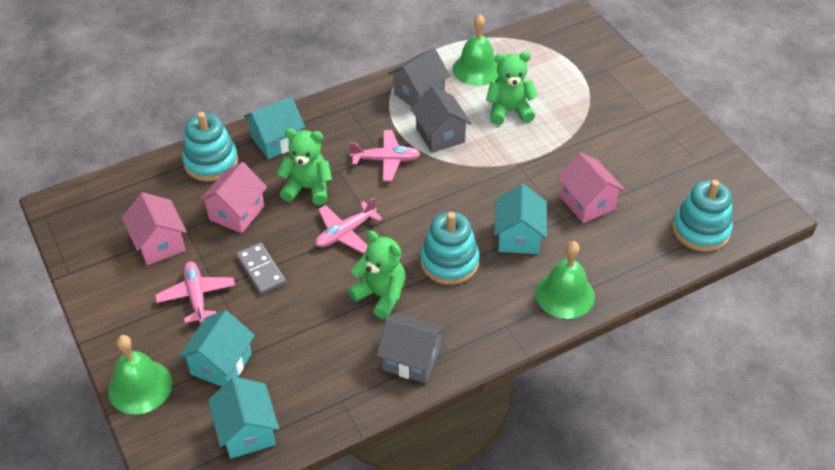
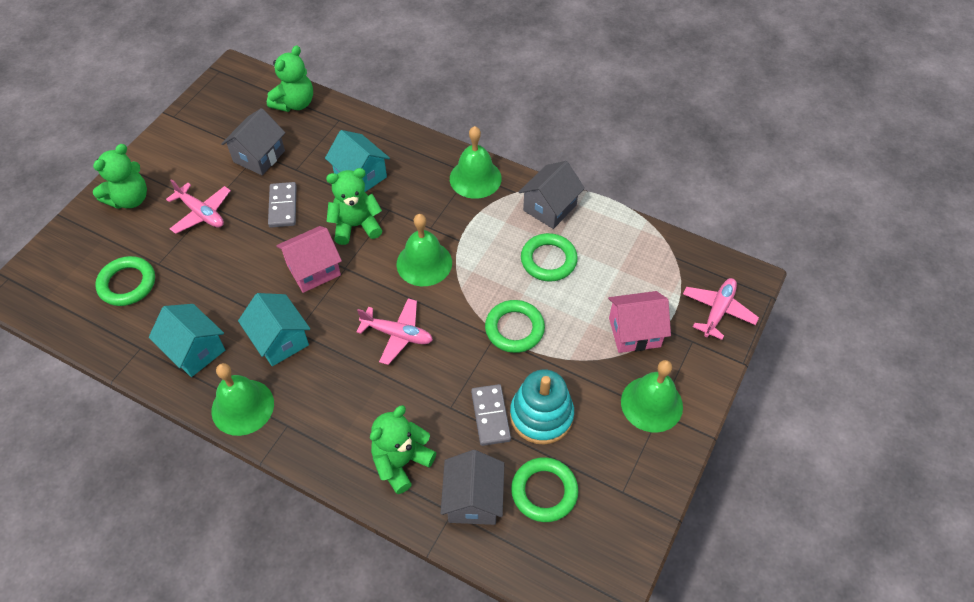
green bell: [108,335,172,414] [452,14,499,86] [535,241,595,319] = 3 -> [212,363,274,436] [397,214,452,286] [450,126,502,199] [621,360,683,433] = 4
green ring: none = 0 -> [95,256,155,306] [485,300,545,353] [511,457,578,522] [521,233,578,282] = 4
green teddy bear: [277,128,332,205] [348,230,406,319] [486,52,538,125] = 3 -> [93,144,147,209] [267,46,313,112] [326,168,382,245] [370,405,436,494] = 4
grey domino: [236,243,286,294] = 1 -> [268,182,296,227] [471,384,511,446] = 2
pink house: [122,192,187,265] [199,162,267,233] [557,152,625,223] = 3 -> [276,226,342,293] [608,291,671,353] = 2
turquoise house: [179,310,255,387] [208,377,279,459] [244,96,305,159] [494,184,547,254] = 4 -> [149,304,225,377] [238,293,310,366] [325,130,390,192] = 3
turquoise stacking toy: [182,112,238,181] [420,212,479,285] [672,180,733,252] = 3 -> [510,369,574,445] = 1

